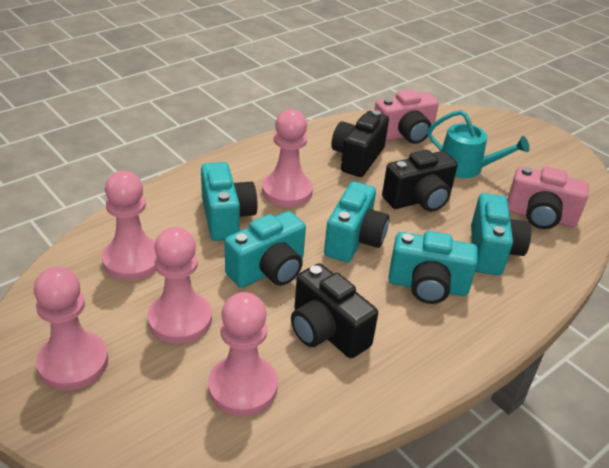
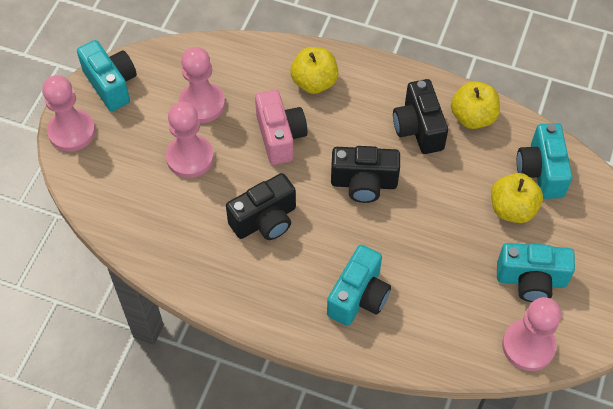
pink camera: [375,89,439,144] [507,166,589,229] = 2 -> [255,89,308,165] = 1
pink pawn: [34,267,108,391] [102,171,156,281] [147,227,212,344] [208,292,278,416] [262,109,313,207] = 5 -> [42,75,96,152] [166,102,214,178] [178,47,225,123] [502,297,561,371] = 4
turquoise camera: [201,162,257,241] [225,211,306,288] [324,181,389,262] [388,231,478,304] [471,193,531,275] = 5 -> [77,40,137,111] [327,245,391,326] [497,243,575,302] [517,123,572,199] = 4
turquoise watering can: [427,110,530,178] = 1 -> none = 0
yellow apple: none = 0 -> [290,47,339,94] [451,81,500,129] [491,173,543,223] = 3

